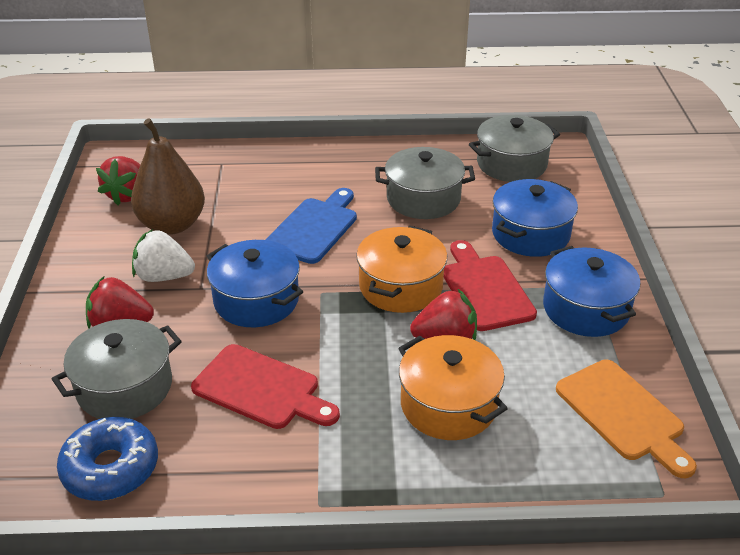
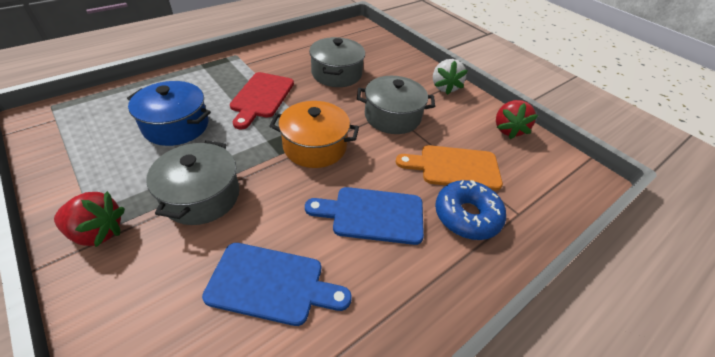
blue cutting board: [265,188,357,264] = 1 -> [202,243,352,326] [305,187,424,245] = 2
blue pot: [207,240,303,327] [492,179,578,257] [543,246,641,337] = 3 -> [127,81,211,146] = 1
brown pear: [131,118,205,235] = 1 -> none = 0
orange pot: [356,226,447,313] [398,335,508,440] = 2 -> [269,101,359,168] = 1
red cutting board: [191,344,340,429] [444,240,537,331] = 2 -> [230,72,294,130] = 1
red strawberry: [86,276,154,329] [96,156,140,205] [410,289,477,340] = 3 -> [54,191,125,247] [496,100,538,139] = 2

